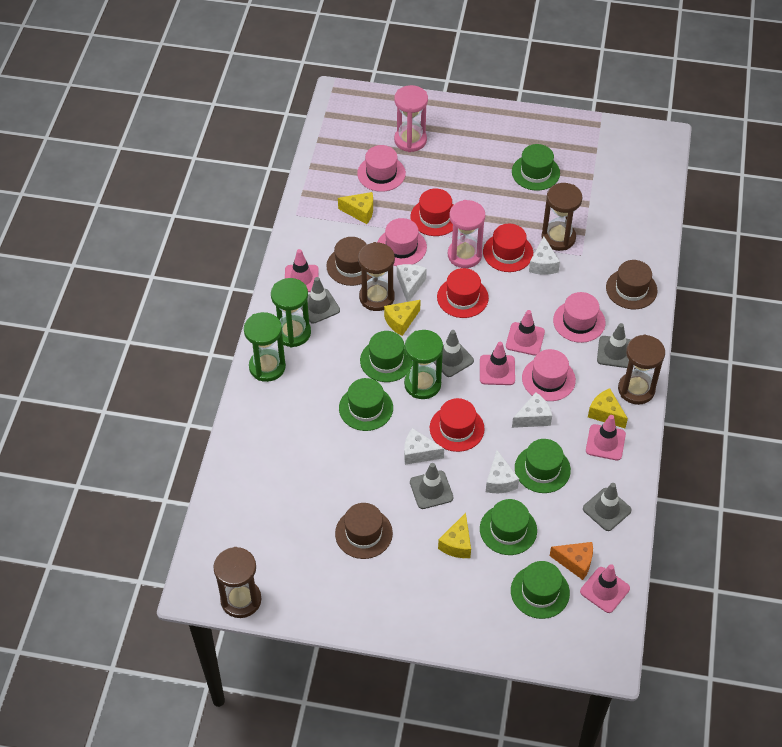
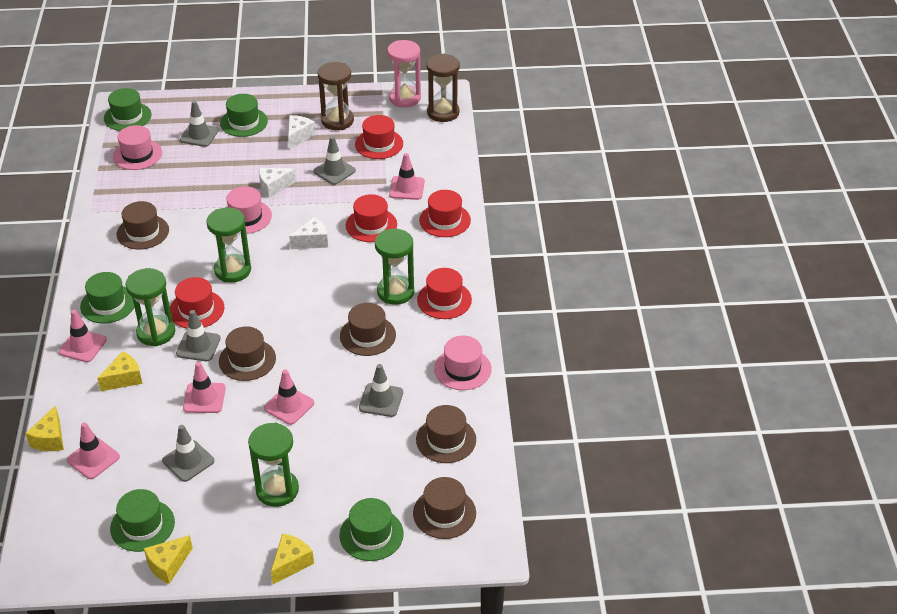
brown hat: [326,237,372,286] [335,503,393,559] [606,260,658,309] = 3 -> [117,201,169,250] [219,327,276,381] [340,303,396,356] [413,477,476,539] [416,405,476,463] = 5
brown hourglass: [213,547,261,618] [358,242,395,311] [542,183,582,251] [618,334,665,405] = 4 -> [318,62,354,130] [426,53,460,122] = 2
green hat: [339,378,393,431] [360,331,413,382] [480,499,537,555] [511,561,570,619] [512,144,560,191] [515,439,571,493] = 6 -> [80,272,134,324] [104,88,152,131] [110,489,175,552] [220,94,268,137] [339,498,404,561] = 5
green hourglass: [244,312,286,382] [271,278,311,347] [404,330,443,399] = 3 -> [126,268,175,346] [206,207,251,283] [248,422,299,507] [375,229,414,305] = 4
orange cheese: [550,542,593,580] = 1 -> none = 0
pink hat: [357,145,406,192] [377,218,427,266] [522,349,576,401] [553,292,605,343] = 4 -> [113,125,162,170] [226,186,272,234] [434,336,492,390] = 3
pink hourglass: [394,85,428,152] [448,200,485,268] = 2 -> [387,40,421,107] = 1
red hat: [410,189,453,236] [430,398,485,452] [437,268,489,318] [483,224,533,272] = 4 -> [170,277,224,328] [346,194,397,242] [355,115,403,159] [417,268,472,319] [419,190,471,237] = 5
white cheese: [397,264,427,302] [404,428,444,465] [486,450,519,493] [512,393,552,428] [529,236,560,275] = 5 -> [259,168,296,198] [288,115,316,149] [289,217,328,249] = 3

